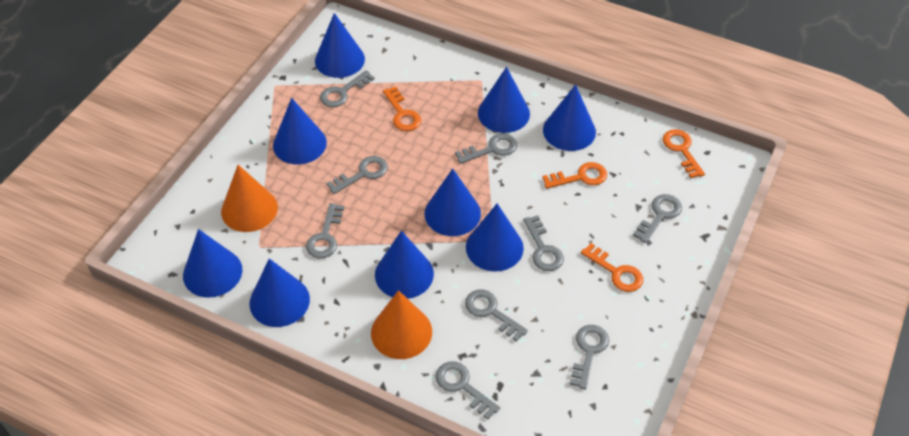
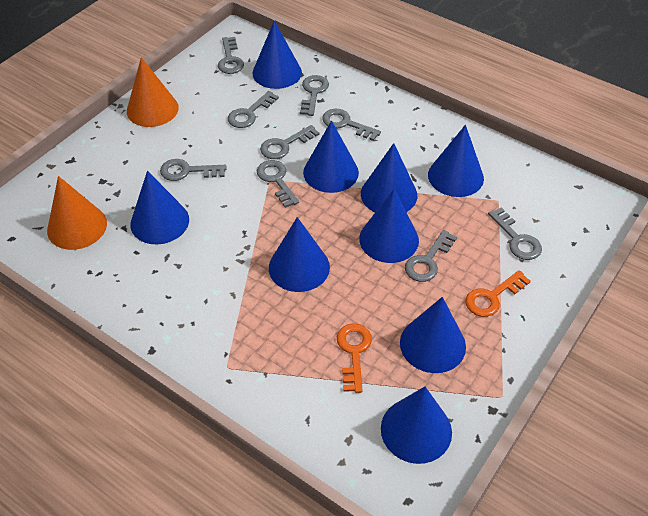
orange key: [383,86,421,131] [542,162,607,189] [581,243,643,292] [663,129,705,178] = 4 -> [337,323,372,393] [465,270,531,317] = 2

